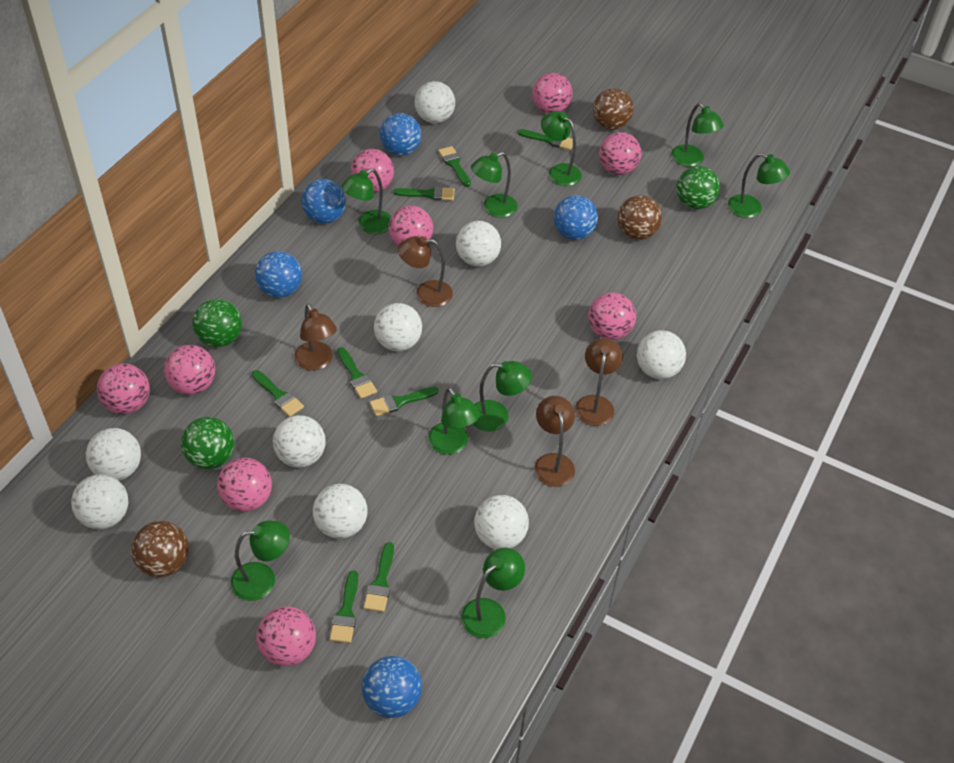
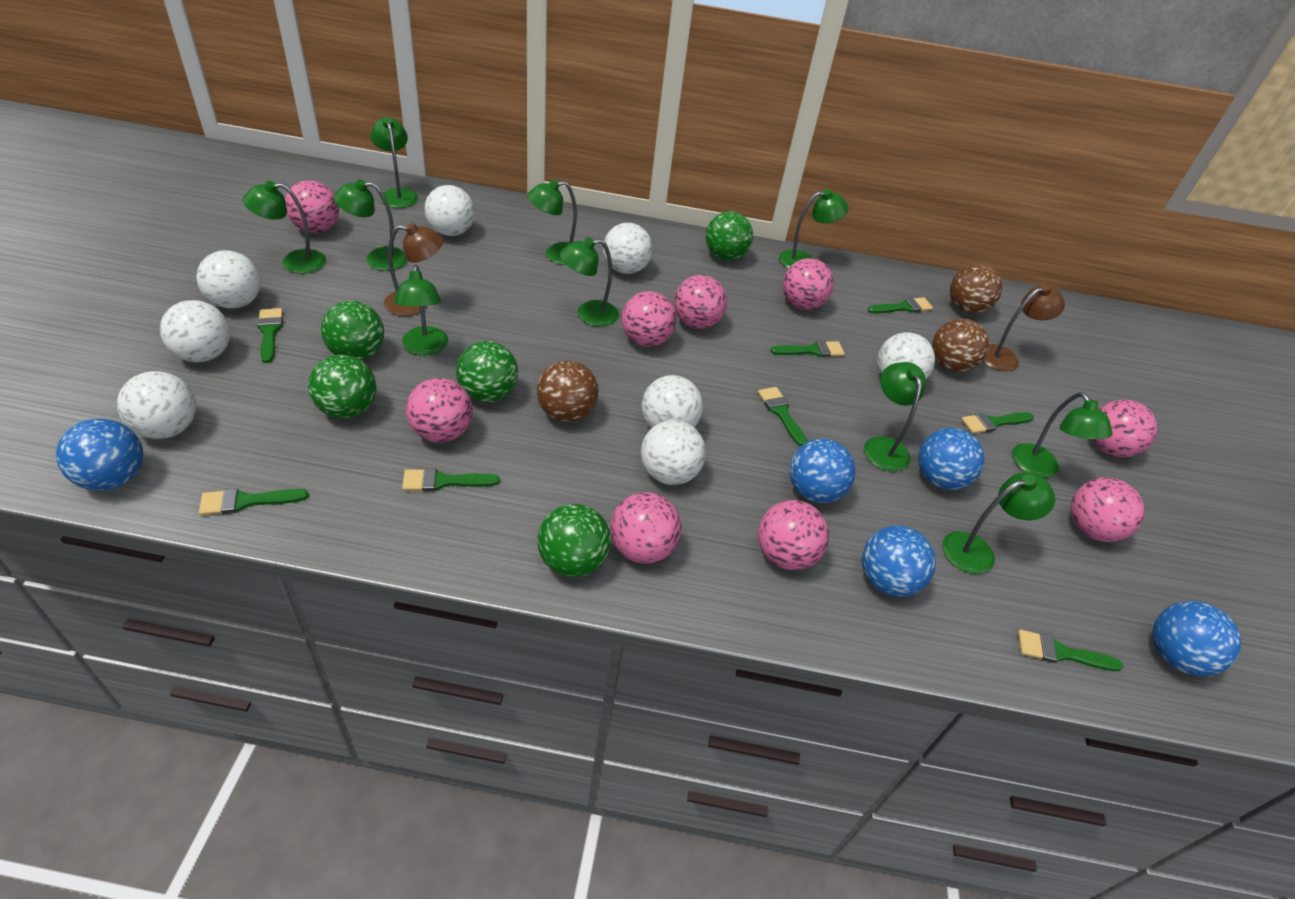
brown lamp: [294,303,337,371] [398,236,453,307] [534,396,575,487] [575,338,623,426] = 4 -> [384,223,443,316] [983,284,1065,371] = 2
green ball: [181,417,234,469] [192,299,242,347] [676,166,720,210] = 3 -> [308,354,376,418] [321,301,384,360] [456,341,518,402] [538,504,611,577] [706,211,753,261] = 5
green lamp: [230,521,290,601] [341,168,391,234] [428,387,480,455] [461,548,525,638] [471,152,518,218] [473,361,532,432] [541,111,582,186] [671,103,724,167] [728,153,790,218] = 9 -> [243,181,326,274] [334,179,407,271] [371,117,418,208] [394,264,448,355] [527,179,577,265] [560,237,619,327] [779,189,848,268] [864,362,926,471] [942,472,1055,574] [1012,392,1112,478] = 10
white ball: [71,474,129,529] [86,428,141,480] [273,415,326,468] [313,484,368,539] [374,303,422,351] [415,81,455,123] [456,221,501,266] [474,495,529,549] [637,330,686,379] = 9 -> [117,371,196,439] [160,300,230,362] [196,250,261,309] [424,185,475,236] [603,223,653,274] [641,420,706,485] [642,375,703,429] [877,332,935,379] = 8

